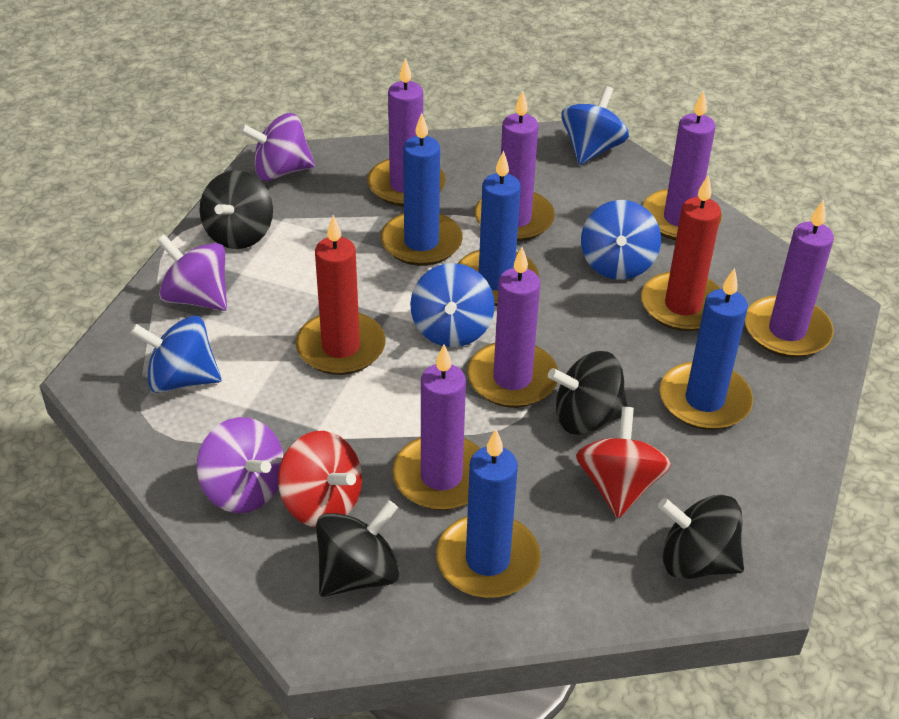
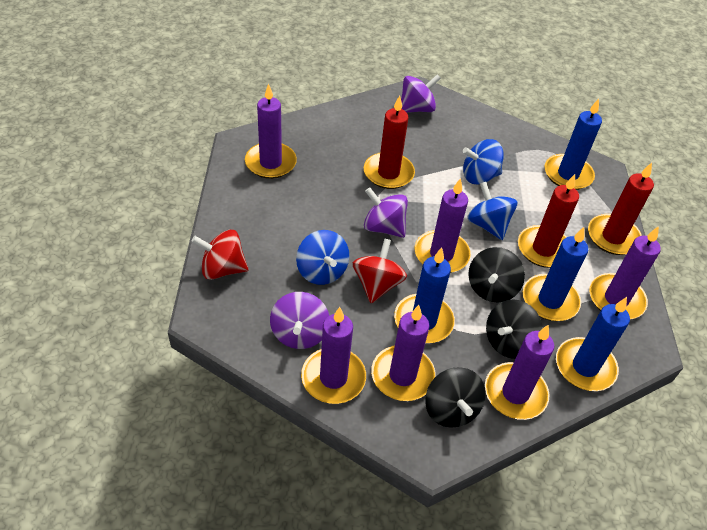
black spinning top: [199,171,273,249] [316,500,400,597] [548,351,628,435] [658,495,744,579] = 4 -> [425,367,486,428] [468,247,525,302] [486,299,543,359] = 3
blue spinning top: [130,316,222,393] [410,263,495,347] [561,86,629,165] [581,200,661,280] = 4 -> [296,230,349,285] [463,139,504,185] [467,182,517,240] = 3
red candle: [296,215,386,375] [641,175,721,331] = 2 -> [364,95,415,189] [518,174,579,268] [588,163,654,255] = 3

